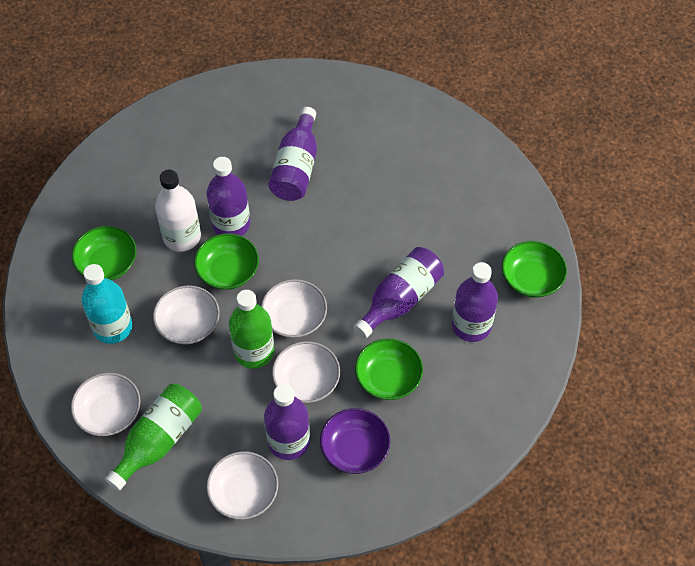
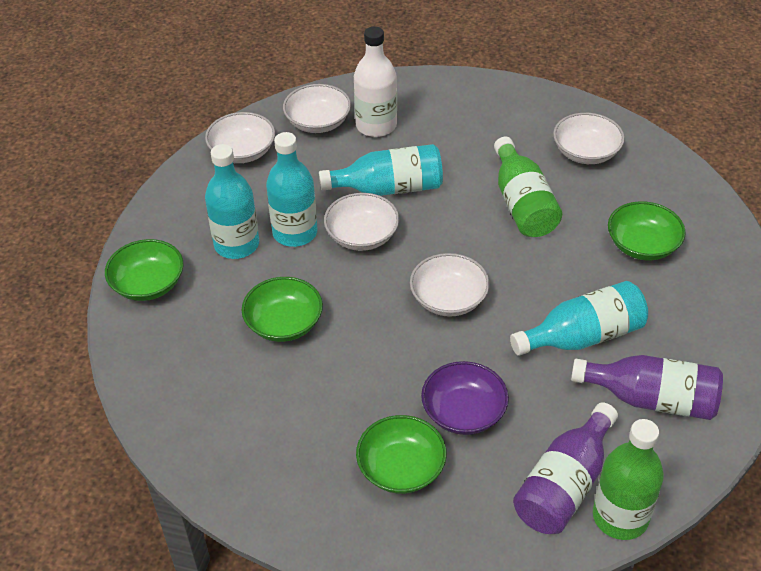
purple bottle: [207,157,250,236] [264,384,310,460] [268,107,317,201] [353,247,444,339] [452,262,498,342] = 5 -> [513,402,618,534] [571,355,723,420] = 2
turquoise bottle: [81,264,133,344] = 1 -> [205,144,259,259] [266,132,318,247] [319,144,443,196] [510,281,648,356] = 4

